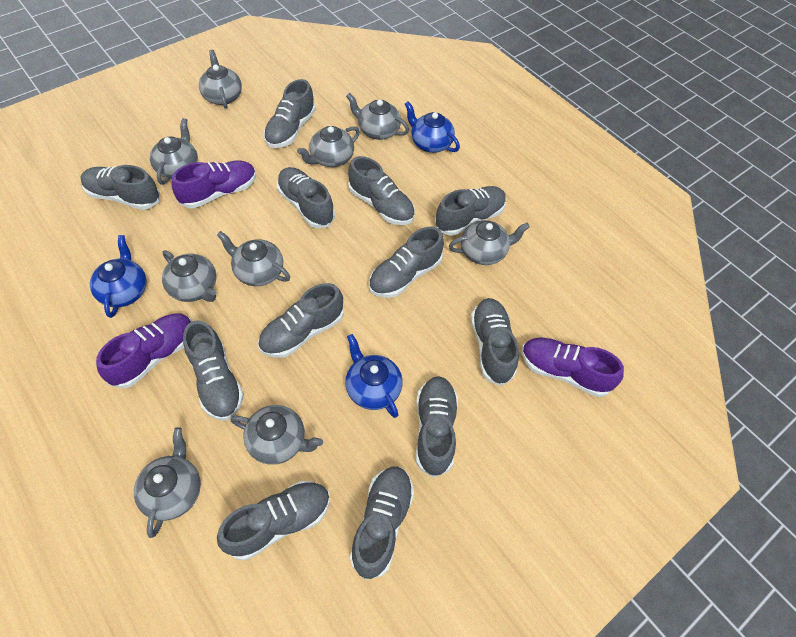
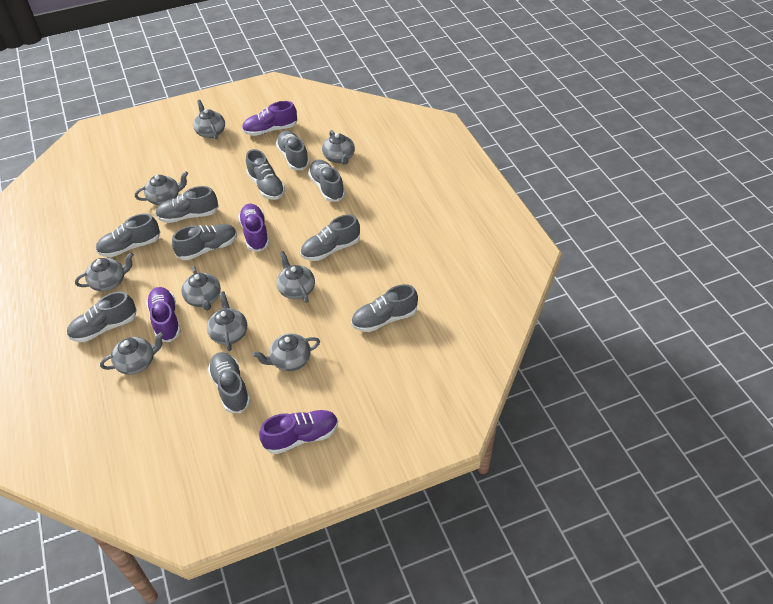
blue teapot: [90,235,147,318] [345,334,402,418] [405,101,460,153] = 3 -> none = 0
grey shoe: [80,165,160,210] [183,320,244,421] [217,481,330,560] [258,283,344,358] [264,79,316,148] [277,167,335,228] [348,156,415,225] [350,466,414,580] [369,226,444,298] [416,376,458,478] [435,186,506,236] [471,298,519,386] = 12 -> [67,292,137,342] [96,213,160,257] [155,186,219,223] [172,224,237,260] [208,352,251,413] [246,149,285,200] [276,130,310,170] [301,215,360,261] [308,160,345,202] [351,284,418,332] = 10
purple shoe: [96,313,192,389] [171,161,256,208] [522,338,624,397] = 3 -> [146,287,181,342] [238,204,270,252] [242,101,298,136] [259,410,338,454] = 4

